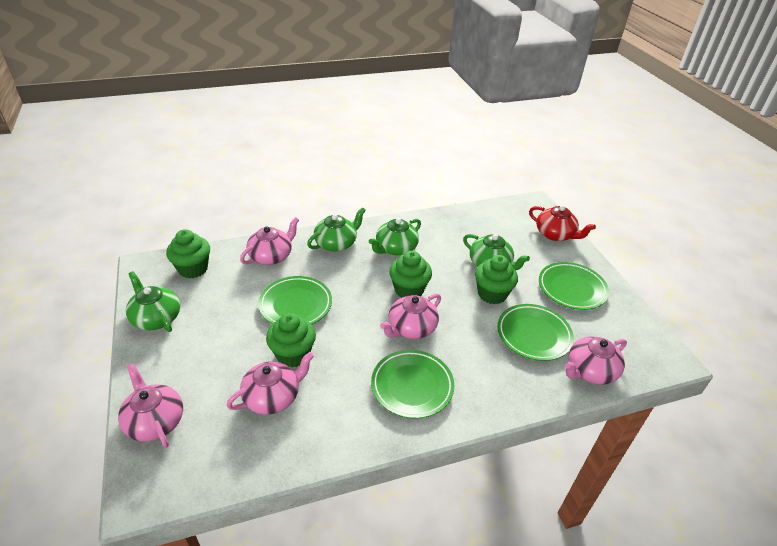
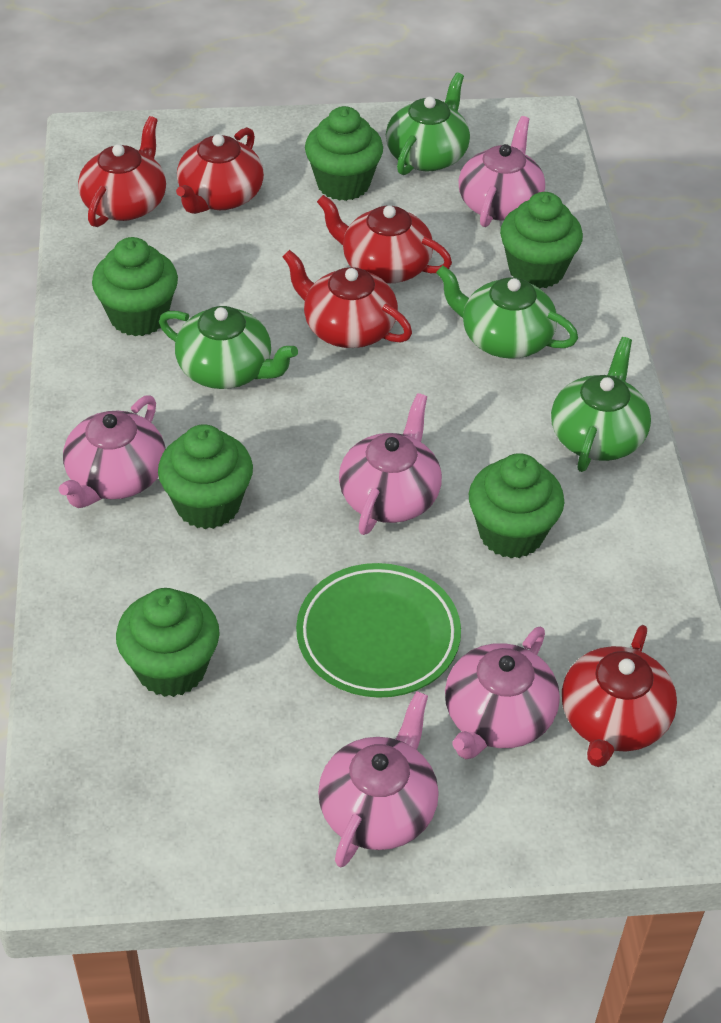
green cupcake: [166,229,210,279] [266,313,316,368] [389,251,432,298] [475,255,518,304] = 4 -> [92,237,178,336] [116,588,220,697] [158,424,253,529] [305,106,383,201] [469,453,564,558] [500,192,583,288] = 6
green plate: [258,276,332,324] [371,350,454,419] [497,304,574,361] [539,262,609,310] = 4 -> [296,563,461,698] = 1
red teapot: [529,205,596,241] = 1 -> [78,116,166,227] [176,127,264,214] [282,250,412,348] [317,195,452,284] [562,625,677,767] = 5

